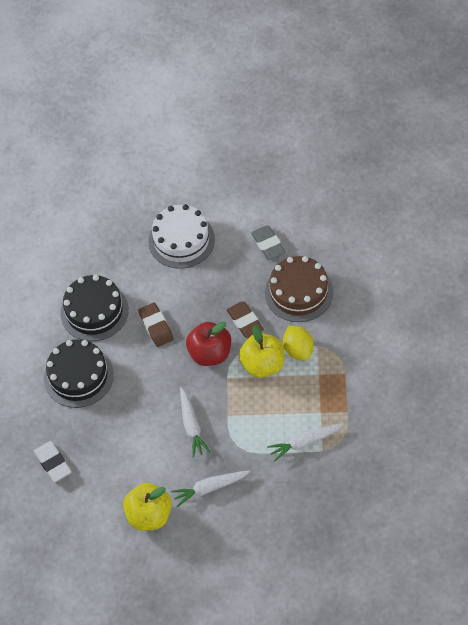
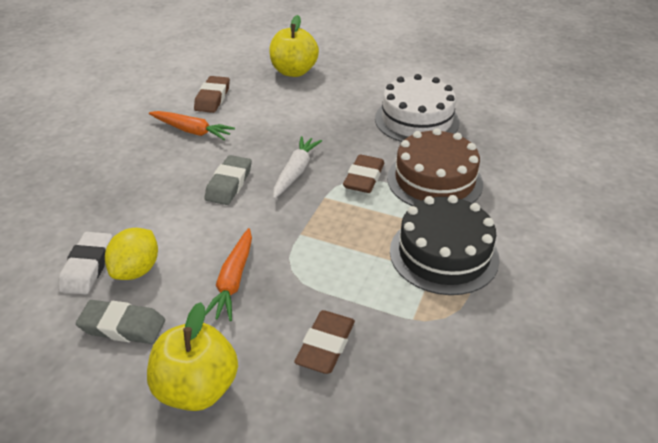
black cake: [44,339,114,408] [60,275,129,341] = 2 -> [390,195,500,295] = 1
brown eraser: [138,302,174,347] [227,301,264,338] = 2 -> [194,76,230,113] [294,310,355,374] [343,155,385,193] = 3
grey eraser: [251,225,286,260] = 1 -> [76,300,165,344] [205,155,252,205] = 2
orange carrot: none = 0 -> [149,111,235,140] [205,228,252,321] = 2
red apple: [186,321,231,366] = 1 -> none = 0
white carrot: [171,470,250,507] [180,387,210,458] [267,423,344,461] = 3 -> [273,136,322,199] = 1

